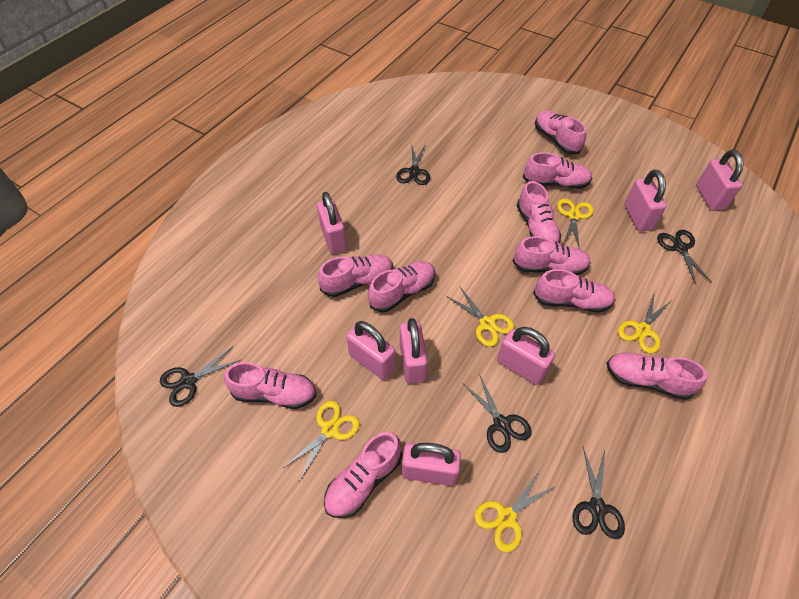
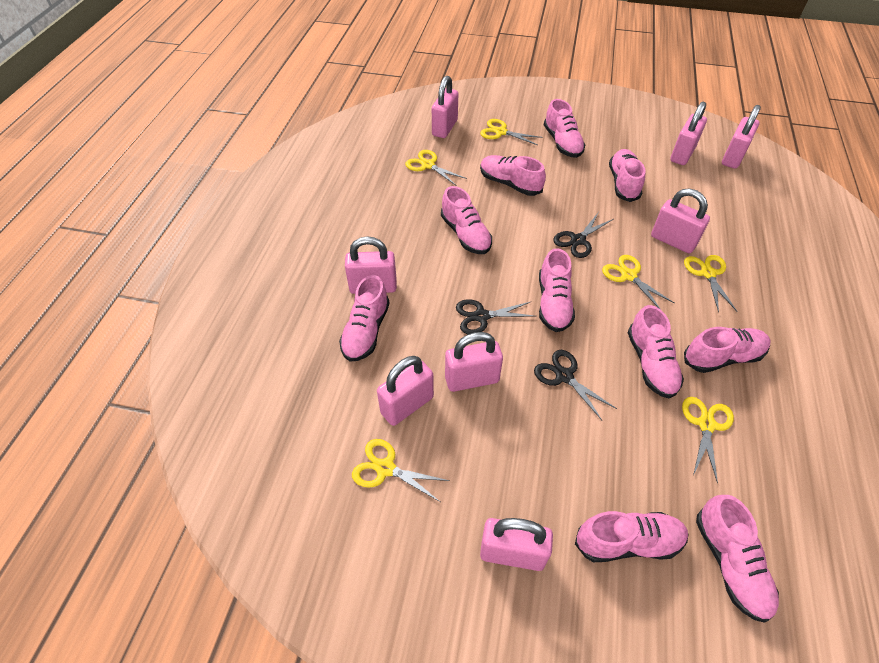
black scissors: [160,347,242,407] [396,143,430,185] [464,374,532,453] [573,447,625,539] [657,230,712,284] = 5 -> [456,299,534,334] [534,350,617,420] [553,212,613,258] = 3
pink padlock: [317,192,347,254] [346,321,396,380] [400,318,427,384] [402,443,461,486] [497,327,555,385] [624,170,667,231] [696,150,744,211] = 7 -> [345,236,397,294] [377,356,434,426] [432,76,458,138] [445,332,503,392] [480,518,553,571] [651,188,710,253] [670,102,707,165] [722,105,761,169] = 8
yellow scissors: [283,401,360,481] [446,287,514,347] [474,470,558,552] [557,198,594,249] [618,292,671,353] = 5 -> [352,439,450,502] [405,150,467,186] [480,119,542,145] [602,255,674,310] [682,397,734,484] [684,255,738,313] = 6

